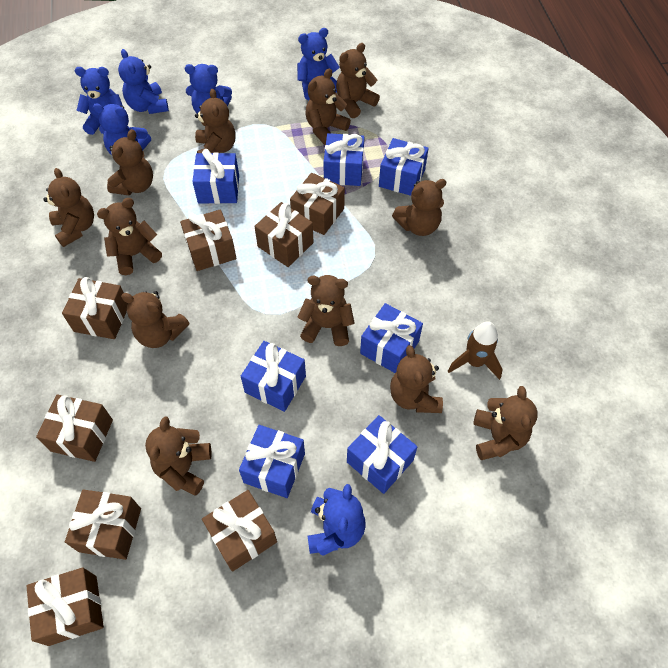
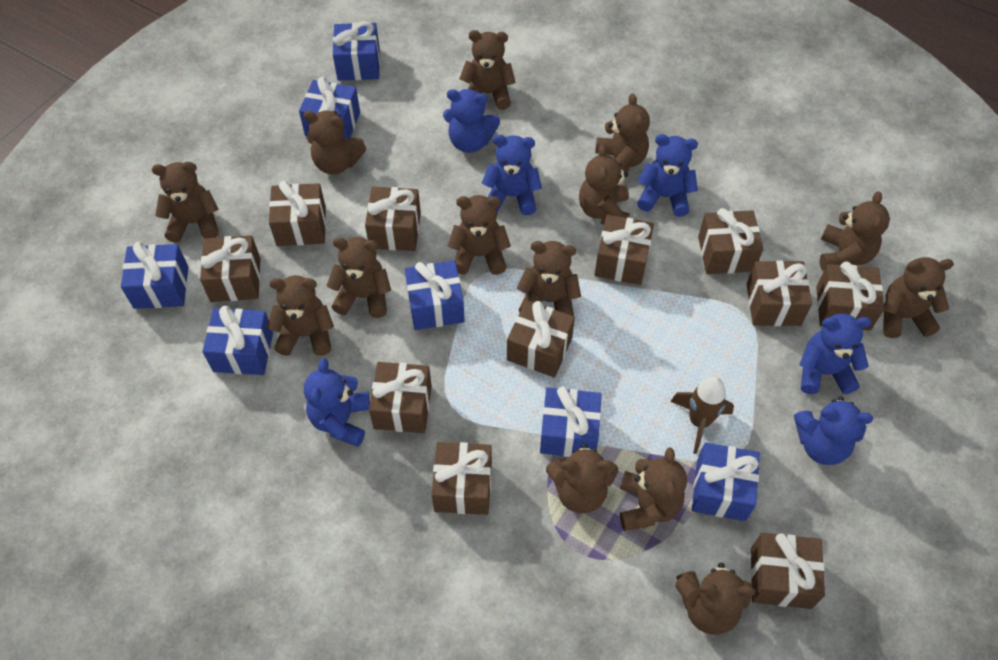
brown gift: [26,567,104,646] [36,394,113,462] [62,277,128,339] [65,489,141,560] [180,209,236,271] [202,490,277,572] [254,202,314,267] [290,173,345,235] = 8 -> [200,235,261,302] [269,181,326,246] [365,187,421,251] [369,362,432,433] [432,442,492,515] [507,300,575,377] [595,214,654,285] [698,208,763,274] [747,260,812,326] [751,533,825,609] [816,262,884,330] = 11
brown teddy bear: [43,168,94,247] [97,198,162,275] [107,129,153,195] [121,291,189,348] [145,416,211,496] [195,89,235,153] [298,275,355,346] [306,69,351,145] [336,43,380,118] [390,345,443,413] [392,179,446,236] [473,386,538,460] = 12 -> [152,162,219,243] [267,275,334,356] [303,111,366,175] [326,237,391,318] [448,195,511,275] [459,30,516,110] [517,241,581,316] [546,444,618,514] [579,144,630,224] [595,93,650,173] [620,448,687,531] [675,563,756,635] [820,191,890,271] [883,257,954,338] = 14

